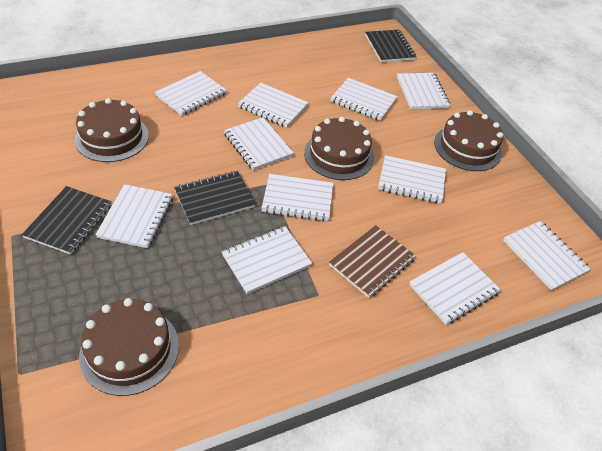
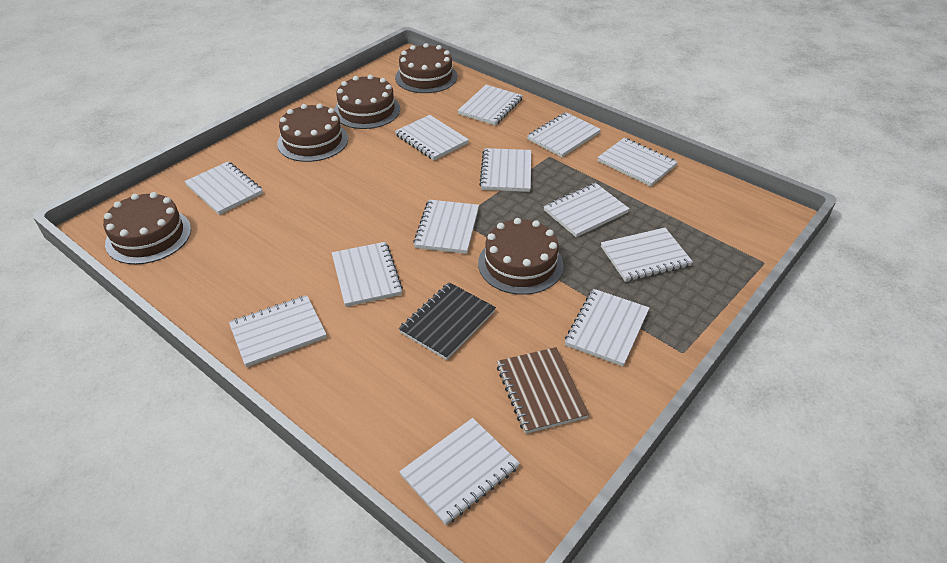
black notebook: [22,186,111,255] [174,171,255,225] [365,30,416,62] = 3 -> [399,282,496,360] = 1
brown cake: [75,98,149,162] [79,298,179,396] [304,117,374,180] [434,110,503,171] = 4 -> [103,192,191,264] [277,103,348,162] [334,75,400,129] [395,43,457,93] [478,218,563,295] = 5
white notebook: [95,184,173,248] [155,71,227,116] [222,226,312,294] [224,117,294,170] [238,83,309,128] [261,174,333,221] [330,78,398,121] [378,155,446,204] [397,73,450,109] [409,252,501,325] [503,221,591,291] = 11 -> [184,162,263,215] [229,295,327,367] [332,242,403,307] [395,115,469,160] [399,418,520,525] [413,200,479,254] [458,85,523,126] [479,148,531,192] [527,112,601,157] [543,183,630,237] [565,289,649,366] [597,138,678,186] [601,228,693,282] = 13

